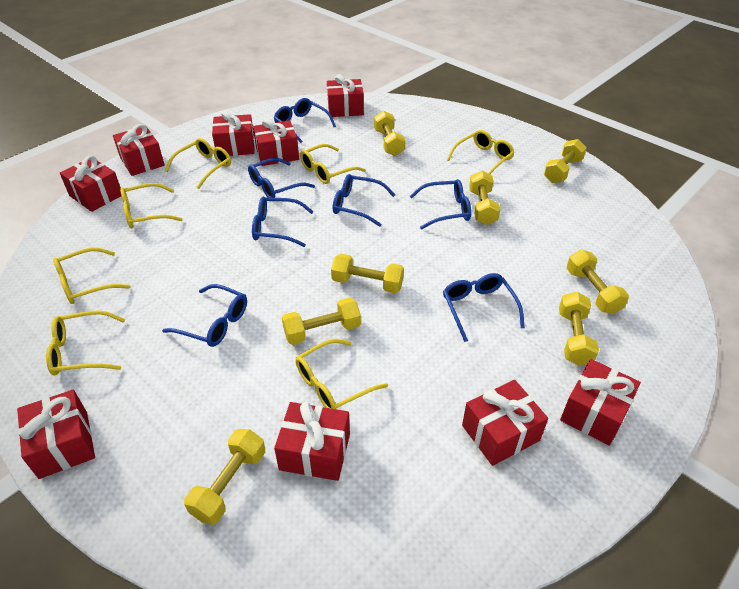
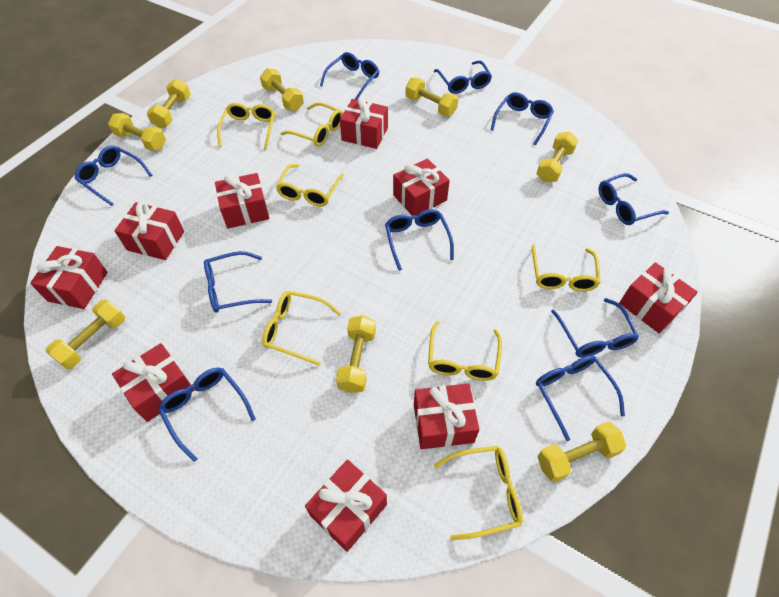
blue glasses: [162,284,247,347] [248,158,315,198] [252,197,314,247] [274,98,336,143] [333,174,395,227] [410,179,471,229] [443,273,525,342] = 7 -> [74,146,152,206] [158,368,256,462] [204,251,272,313] [320,52,379,100] [385,209,454,271] [434,60,492,94] [491,92,554,145] [536,355,625,441] [551,298,639,358] [599,173,669,225] = 10

